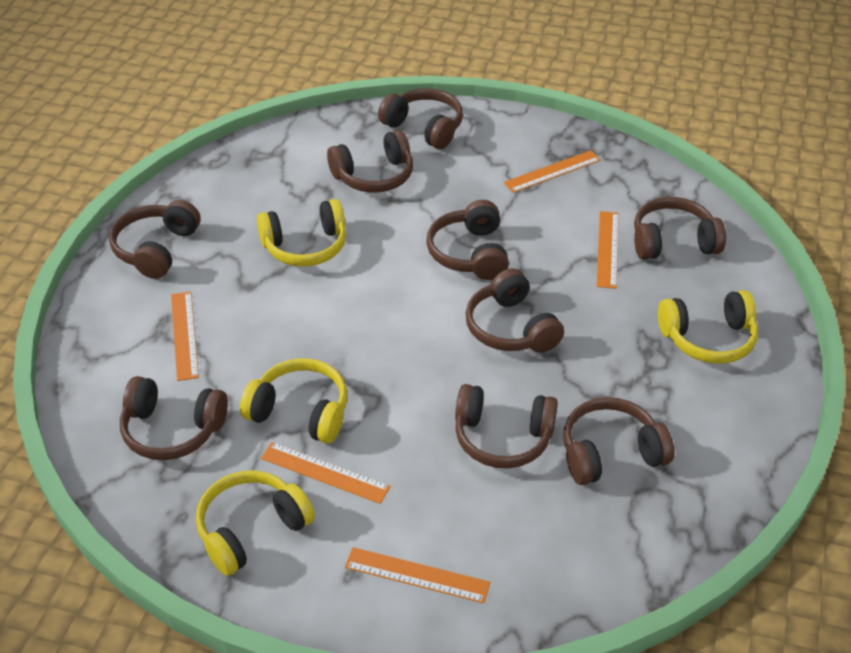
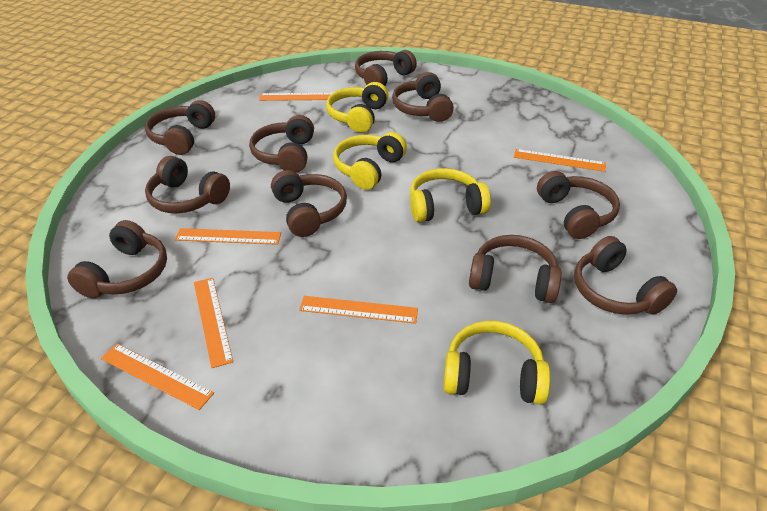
brown headphones: [109,200,201,279] [120,376,228,460] [327,130,413,192] [378,88,463,149] [426,200,509,280] [455,384,558,468] [465,269,564,352] [563,397,674,485] [634,197,726,260] = 9 -> [67,220,167,298] [145,100,215,155] [145,156,230,213] [249,115,314,173] [271,170,347,237] [355,50,417,86] [392,72,454,122] [469,235,562,303] [537,171,620,239] [574,236,677,315] = 10
orange ruler: [171,292,199,381] [261,442,391,504] [345,547,490,603] [504,150,601,193] [597,211,619,289] = 5 -> [101,344,214,410] [175,228,281,245] [194,278,233,368] [259,93,332,101] [299,296,418,324] [514,149,606,172] = 6

